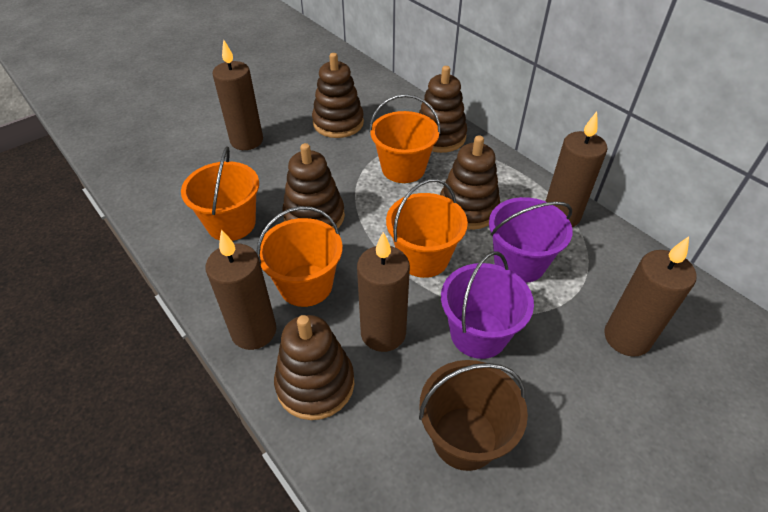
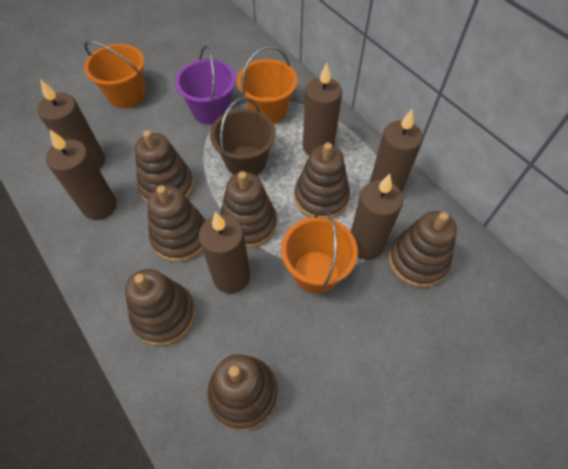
brown candle: [206,230,276,350] [212,39,263,150] [357,232,410,352] [546,112,607,227] [604,237,697,357] = 5 -> [37,79,105,170] [46,130,117,220] [199,212,250,294] [303,63,342,156] [351,174,403,260] [369,109,423,193] = 6
brown stacking toy: [274,315,354,420] [282,143,345,228] [312,53,364,138] [419,66,467,153] [440,135,500,230] = 5 -> [125,269,196,346] [135,130,194,203] [148,186,206,262] [207,354,278,431] [220,171,277,248] [294,143,350,218] [389,211,457,287] = 7
orange bucket: [181,146,259,241] [256,206,343,307] [369,94,441,183] [386,179,468,278] = 4 -> [84,41,145,108] [237,46,297,124] [281,210,358,294] = 3
purple bucket: [441,251,534,359] [489,197,573,283] = 2 -> [175,46,236,125] = 1

